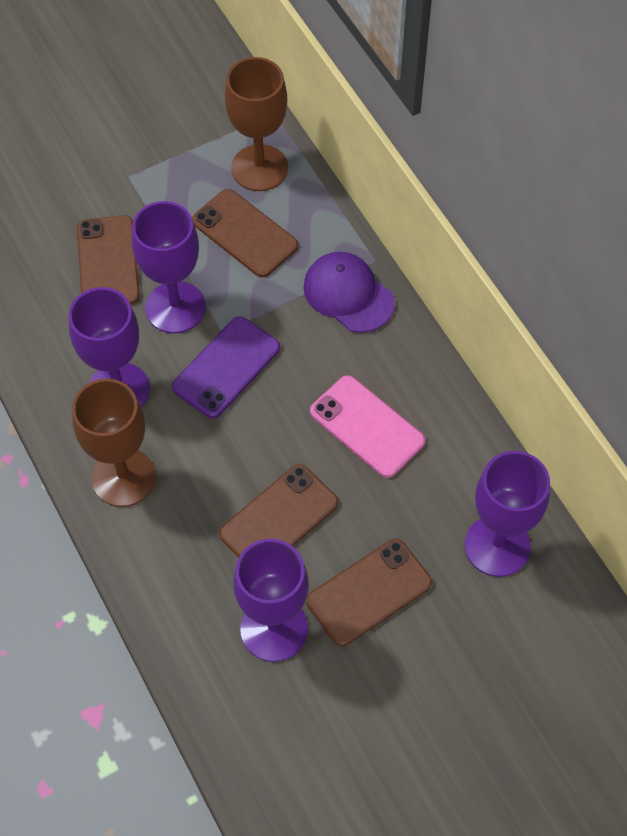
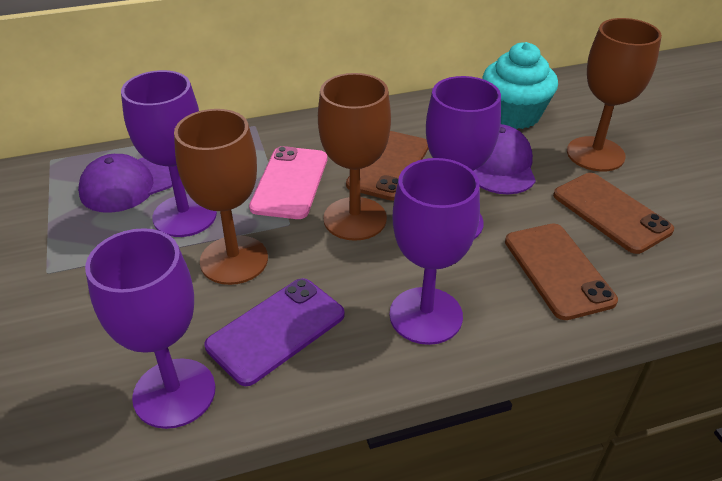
brown goblet: [72,379,156,507] [225,57,288,191] = 2 -> [174,109,268,285] [318,73,391,241] [567,18,662,172] = 3
brown phone: [77,215,140,304] [192,189,298,278] [219,464,338,558] [306,539,432,646] = 4 -> [346,131,429,201] [505,224,618,320] [553,173,674,254] = 3
purple cap: [303,252,395,333] = 1 -> [78,154,172,213] [473,124,536,194] = 2
turquoise cupcake: none = 0 -> [482,42,558,129] = 1

